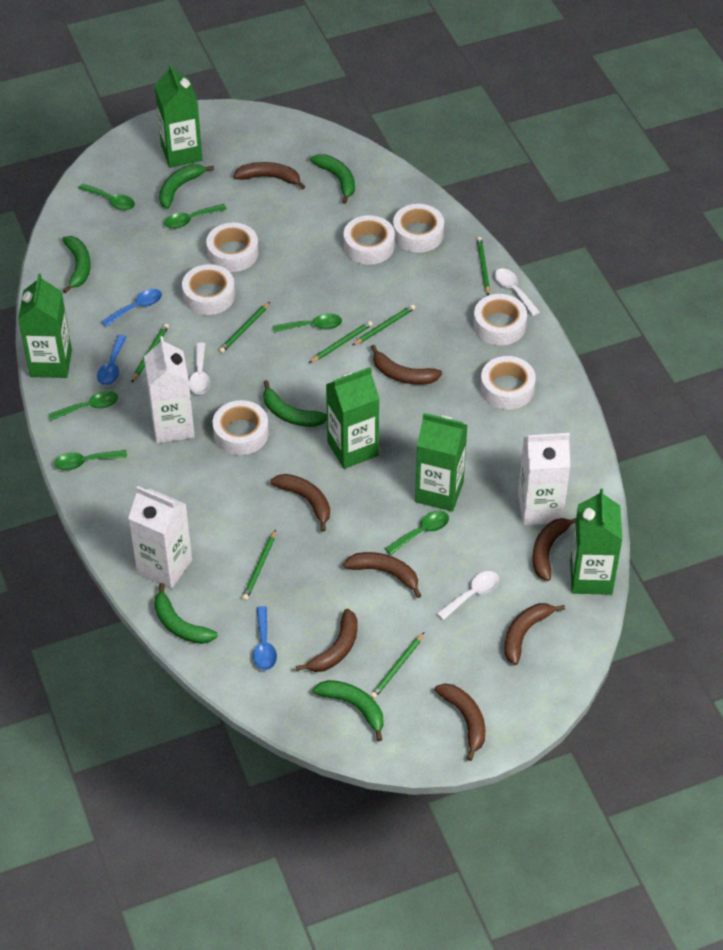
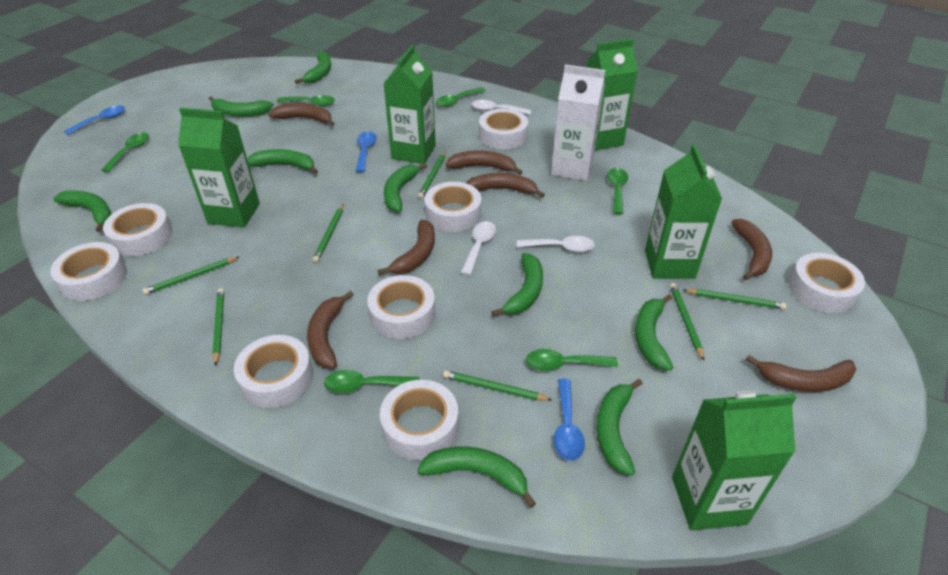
brown banana: [233,162,305,189] [270,474,330,532] [296,609,357,672] [343,552,422,598] [371,345,442,385] [435,683,485,761] [504,603,565,665] [532,518,576,581] = 8 -> [269,103,335,126] [307,291,354,368] [377,220,435,275] [446,150,522,175] [466,173,545,198] [731,219,772,280] [746,355,856,392] = 7
green banana: [62,236,91,294] [154,583,218,644] [159,164,214,209] [263,380,327,427] [310,154,355,204] [313,680,384,741] = 6 -> [54,190,112,232] [209,97,274,117] [247,149,318,174] [295,51,331,84] [384,163,427,212] [417,447,536,508] [491,253,543,317] [596,379,643,476] [635,294,673,371] = 9
white carton: [128,486,192,589] [144,336,195,443] [518,433,570,525] = 3 -> [551,65,605,181] = 1
white tape: [182,264,235,315] [206,223,259,272] [213,400,269,455] [344,215,395,265] [393,204,444,253] [473,294,527,345] [480,356,536,410] = 7 -> [50,242,127,301] [103,203,173,256] [234,335,313,408] [367,275,435,339] [380,380,459,460] [425,182,481,232] [479,109,528,149] [789,253,865,313] = 8

